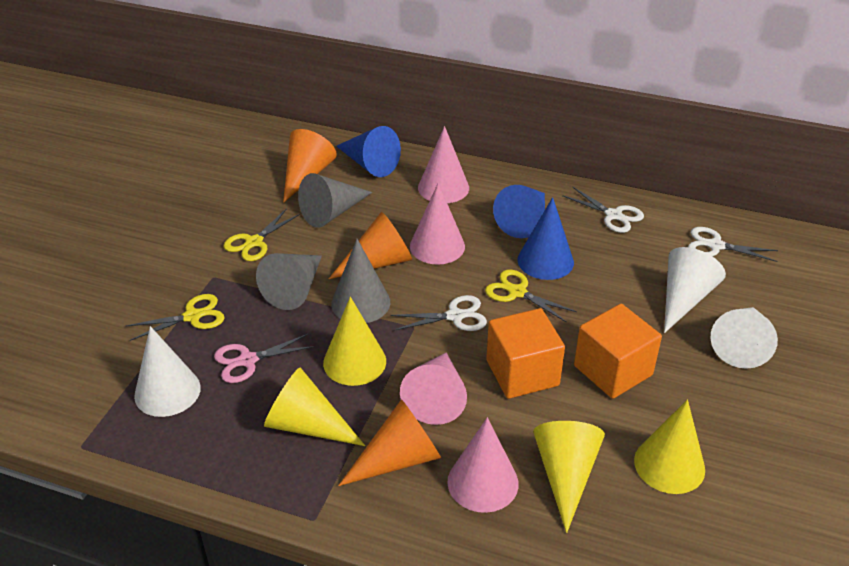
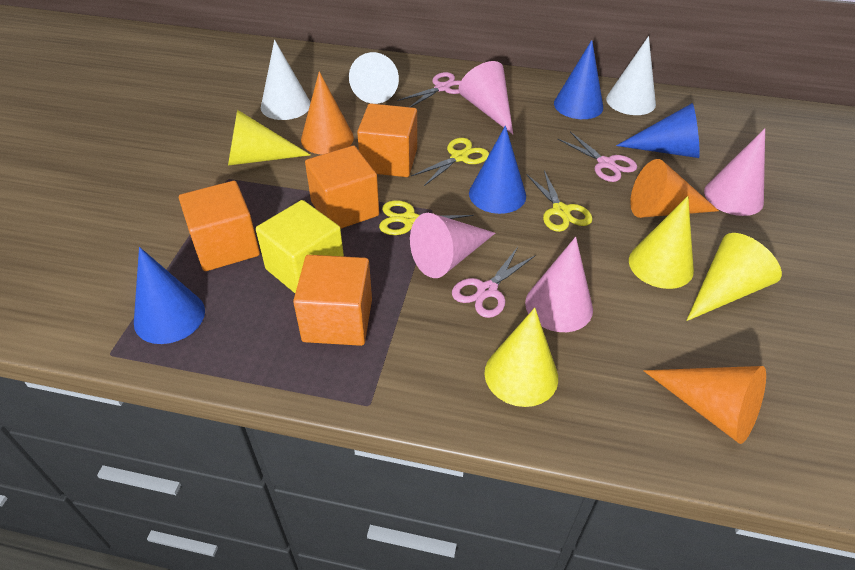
blue cone: [336,126,401,177] [493,185,545,238] [517,197,574,280] = 3 -> [134,247,205,344] [469,126,526,214] [554,40,603,119] [616,103,700,158] = 4
grey cone: [256,253,322,310] [298,173,372,228] [331,239,390,323] = 3 -> none = 0
orange cube: [486,308,565,399] [574,304,662,399] = 2 -> [179,181,260,271] [293,255,372,346] [305,146,379,229] [357,103,417,177] = 4
pink scissors: [214,333,315,383] = 1 -> [397,72,461,107] [452,247,536,318] [558,132,637,182] = 3
white scissors: [390,295,487,331] [562,187,644,233] [688,227,778,262] = 3 -> none = 0
yellow cube: none = 0 -> [256,200,344,293] = 1

